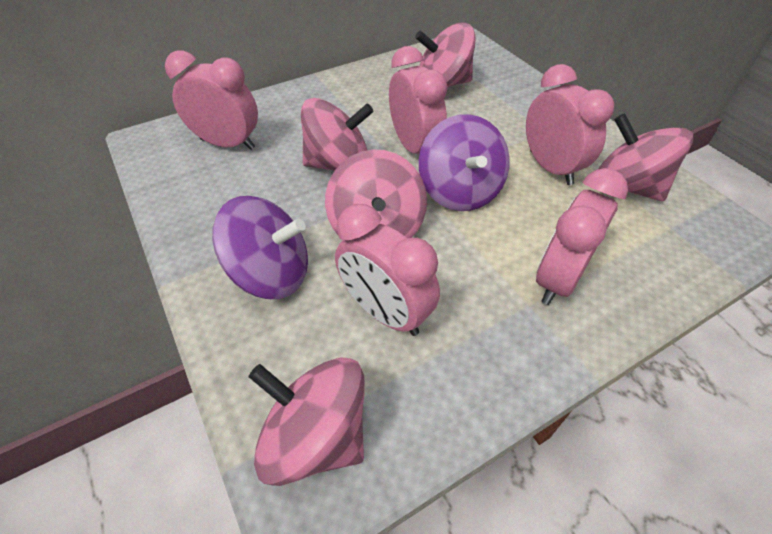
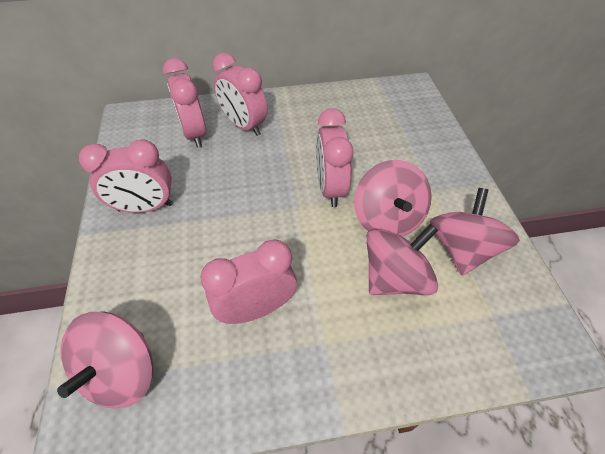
pink spinning top: [248,358,365,486] [301,98,374,171] [325,149,427,238] [415,22,476,87] [599,113,693,201] = 5 -> [57,312,153,408] [354,160,432,237] [367,224,438,295] [430,188,520,275] = 4
purple spinning top: [212,196,308,299] [419,114,510,211] = 2 -> none = 0

